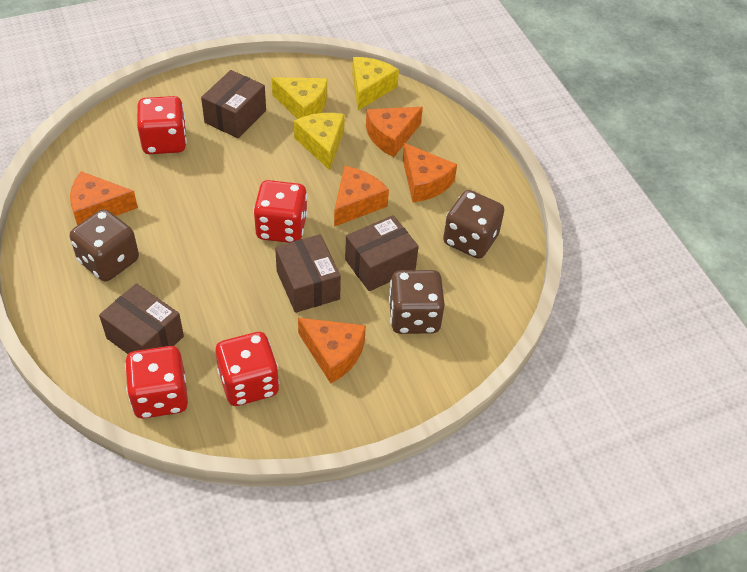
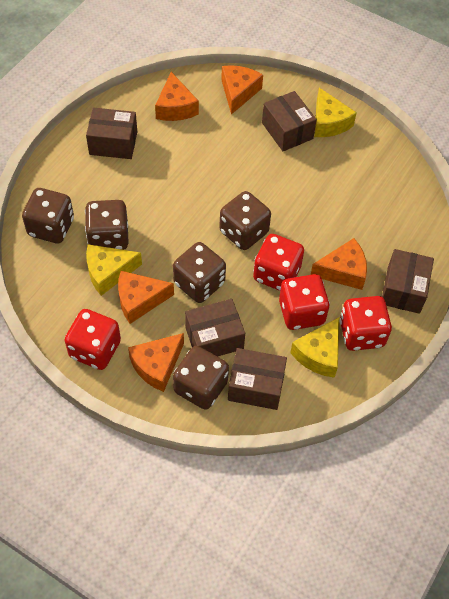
brown box: [99,283,184,354] [201,70,266,138] [275,234,341,313] [345,215,419,291] = 4 -> [86,108,137,159] [185,299,245,357] [228,348,287,410] [262,91,317,151] [382,249,434,314] = 5
brown dice: [70,209,139,281] [389,270,445,334] [443,190,504,259] = 3 -> [22,188,74,243] [85,200,129,250] [173,242,226,303] [173,346,229,410] [219,191,271,250] = 5

